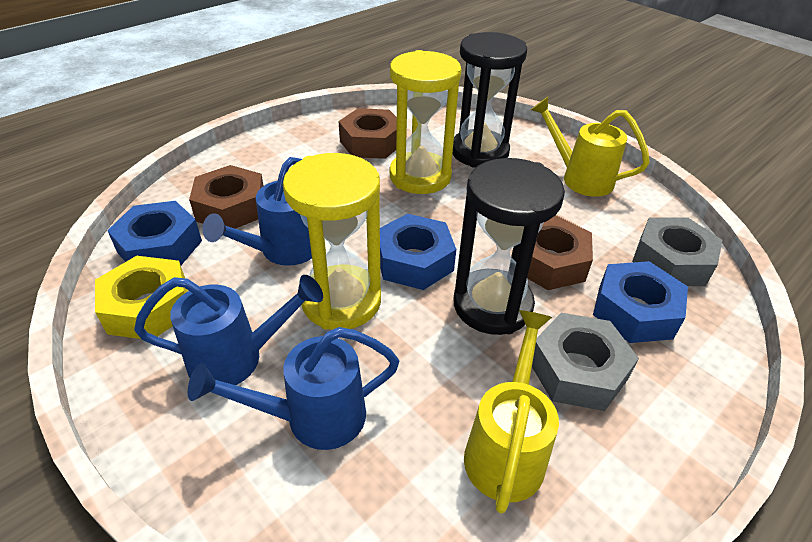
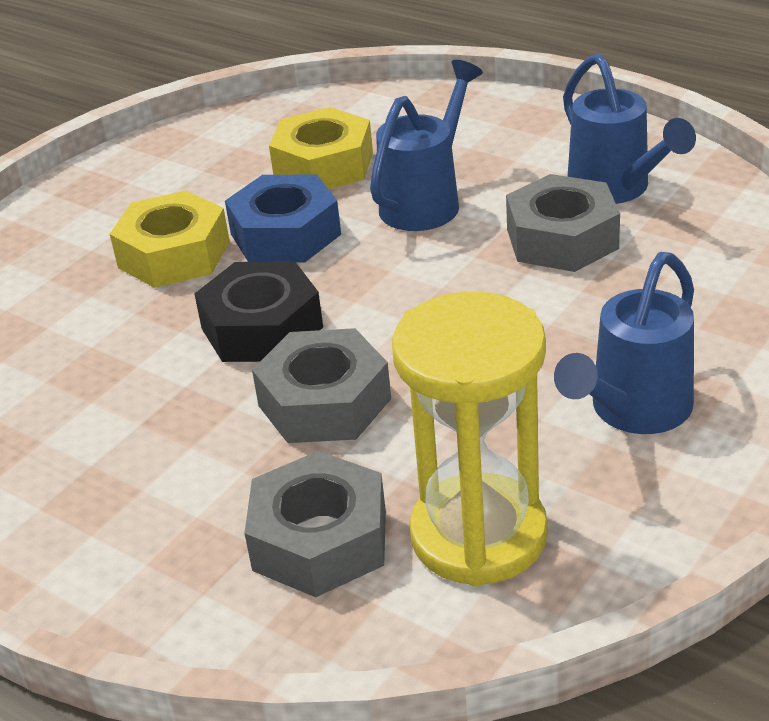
black hourglass: [452,32,527,168] [454,158,565,335] = 2 -> none = 0
black nut: none = 0 -> [194,261,323,362] = 1
blue nut: [107,201,202,265] [380,214,456,290] [593,261,688,343] = 3 -> [225,175,341,263] = 1
brown nut: [189,165,264,229] [338,108,397,159] [527,215,593,290] = 3 -> none = 0
grey nut: [532,313,639,411] [632,217,722,286] = 2 -> [244,451,386,597] [252,328,391,443] [506,174,620,272] = 3
yellow hourglass: [283,153,381,330] [390,50,462,194] = 2 -> [392,291,548,587] = 1
yellow nut: [95,256,188,339] = 1 -> [110,190,230,288] [269,107,373,189] = 2
yellow watering can: [464,310,559,514] [531,97,650,197] = 2 -> none = 0

